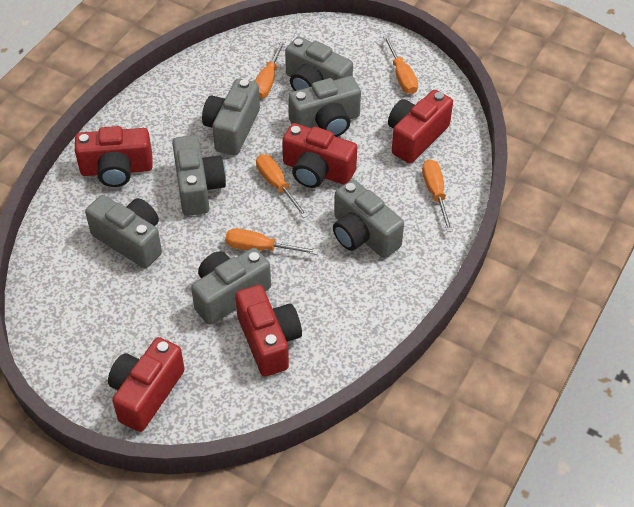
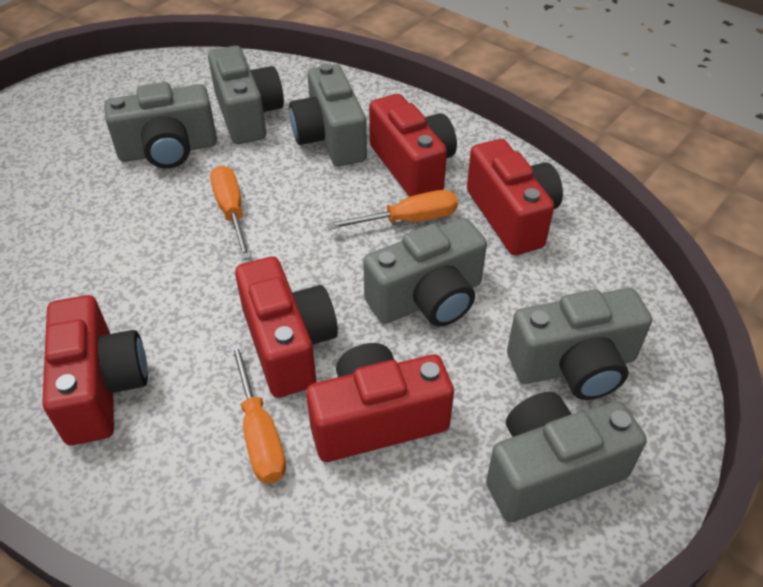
grey camera: [85,195,162,268] [172,135,226,216] [191,248,271,325] [202,79,260,156] [285,37,353,91] [288,76,361,137] [333,180,404,258] = 7 -> [104,82,217,168] [208,46,284,144] [289,63,367,166] [363,218,487,327] [486,392,647,522] [507,288,652,400] = 6
orange screwdriver: [225,228,318,255] [255,39,286,99] [256,154,308,218] [383,35,418,94] [422,159,453,232] = 5 -> [210,166,251,260] [230,343,286,483] [327,190,458,230] = 3

